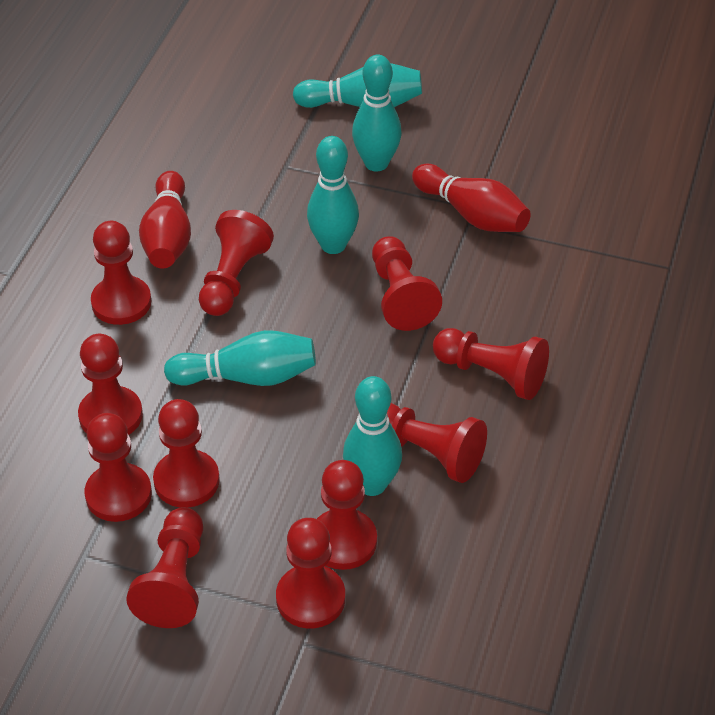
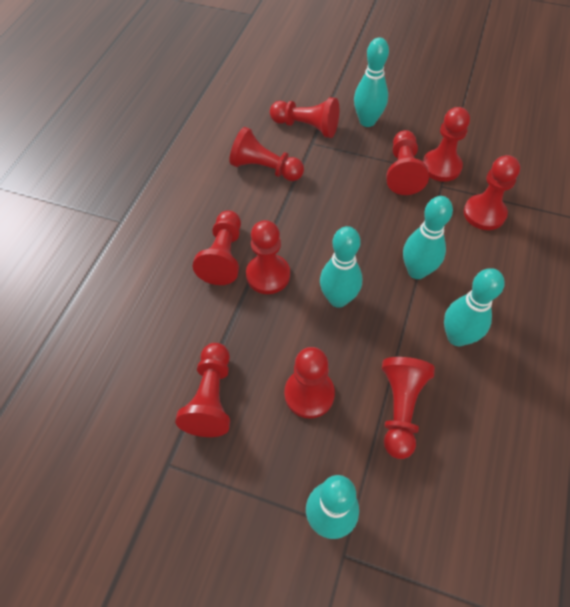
red bowling pin: [139,171,191,268] [412,164,531,232] = 2 -> none = 0
red pawn: [78,334,143,435] [85,413,152,522] [91,221,151,325] [126,507,203,628] [153,399,220,508] [199,210,274,316] [276,518,345,629] [317,460,377,570] [372,236,442,331] [387,403,487,483] [433,328,549,400] = 11 -> [175,343,230,437] [193,210,241,285] [229,127,304,181] [246,220,290,294] [270,97,339,138] [284,347,335,419] [382,357,435,459] [386,130,429,195] [423,107,470,182] [464,155,520,230] = 10

